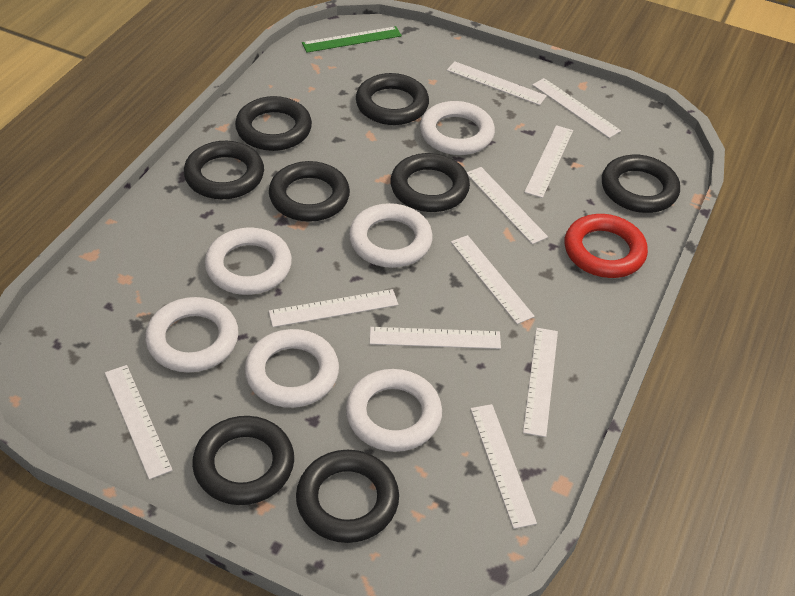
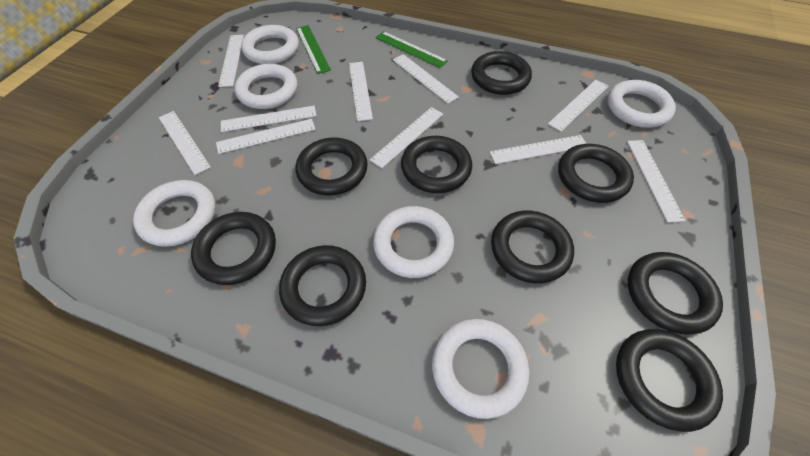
black ring: [184,141,264,199] [192,416,294,505] [235,96,312,151] [269,161,350,222] [296,450,399,543] [356,73,429,125] [390,153,470,212] [602,155,680,213] = 8 -> [191,212,276,285] [279,245,366,326] [296,138,368,196] [401,136,472,193] [471,51,532,95] [491,211,574,284] [558,144,634,203] [616,329,723,432] [628,252,723,335] = 9
green ruler: [302,26,402,53] = 1 -> [296,25,331,74] [375,31,448,68] = 2
red ring: [564,214,648,278] = 1 -> none = 0

